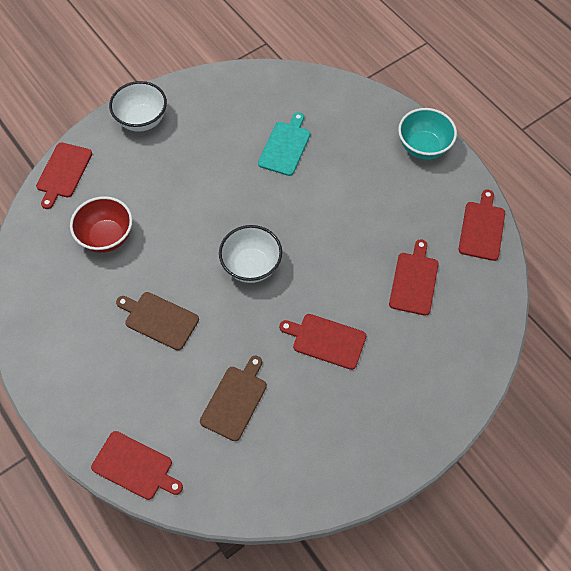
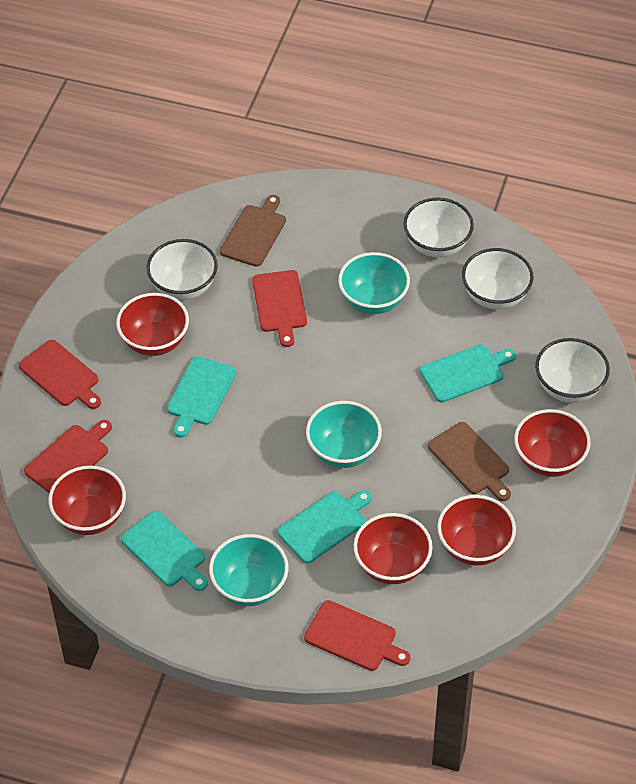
red bowl: [70,196,132,253] = 1 -> [49,466,126,535] [116,293,189,356] [354,513,433,584] [437,495,516,566] [514,409,591,477] = 5
red cutting board: [36,143,92,209] [91,431,183,500] [279,314,366,370] [389,239,439,316] [459,190,505,261] = 5 -> [19,340,101,409] [24,420,112,493] [252,270,307,347] [304,600,411,671] = 4
turquoise bowl: [398,108,457,160] = 1 -> [209,534,288,606] [306,401,382,468] [338,252,410,314] = 3
turquoise cutting board: [258,112,310,176] = 1 -> [121,511,208,591] [167,356,237,438] [278,490,372,563] [420,344,516,402] = 4
white bowl: [109,81,167,132] [219,225,282,283] = 2 -> [146,239,218,300] [403,197,474,257] [462,248,534,310] [535,338,610,403] = 4

